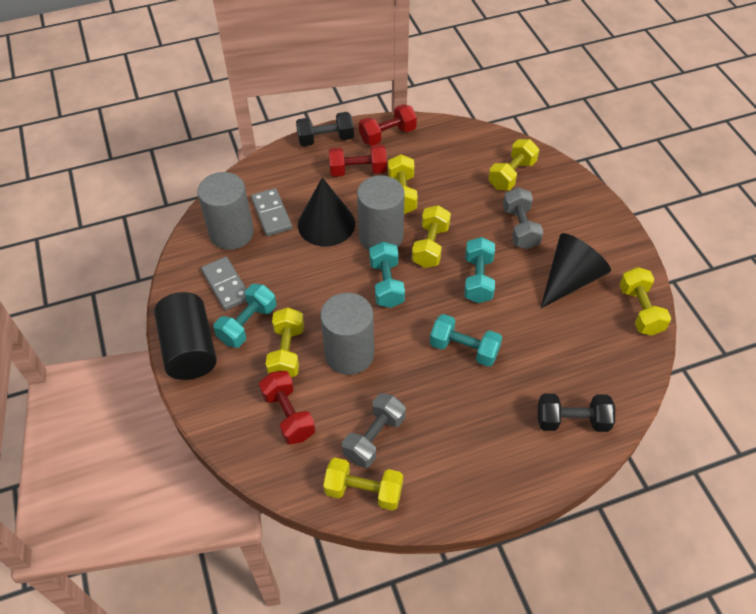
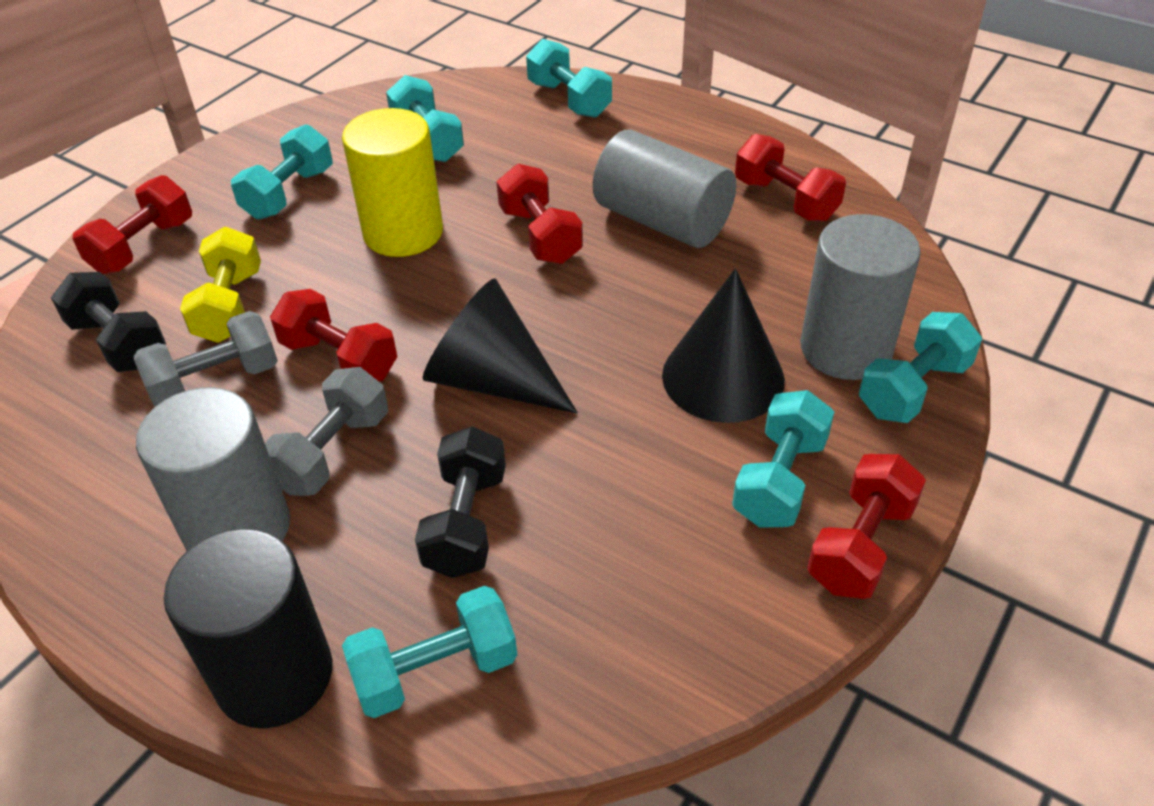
grey domino: [201,257,246,311] [251,188,292,236] = 2 -> none = 0
red dumbbell: [259,371,315,444] [329,144,387,177] [359,104,417,146] = 3 -> [72,175,192,275] [270,289,397,381] [497,164,583,264] [735,134,846,222] [807,454,926,599] = 5
turquoise dumbbell: [213,284,276,348] [369,242,405,308] [430,314,502,367] [464,237,495,303] = 4 -> [231,124,333,220] [342,586,518,718] [386,75,464,162] [526,39,612,118] [732,390,834,528] [859,312,982,423] = 6
yellow cylinder: none = 0 -> [342,108,443,257] = 1
yellow dumbbell: [266,307,304,377] [323,458,403,511] [388,154,418,214] [412,205,451,268] [488,139,539,190] [619,267,671,336] = 6 -> [180,227,261,343] = 1

